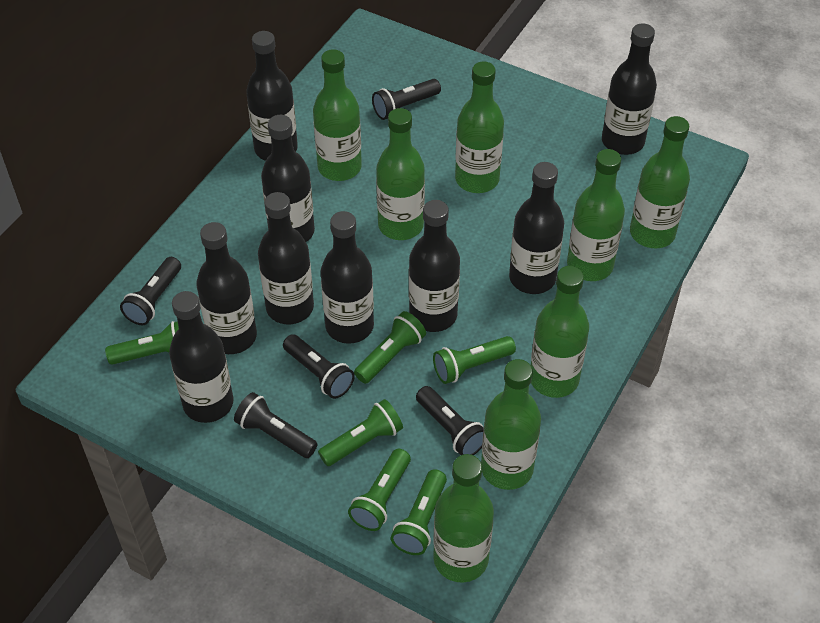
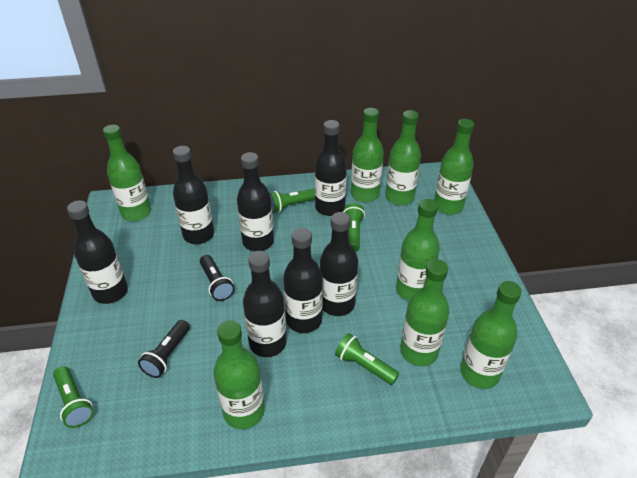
black bottle: [169,291,233,423] [196,222,257,354] [246,31,298,161] [258,192,314,324] [261,115,315,242] [321,211,374,344] [409,200,460,332] [509,162,564,294] [602,23,657,155] = 9 -> [67,200,128,304] [173,146,214,244] [237,152,274,251] [243,251,287,357] [283,228,323,333] [315,120,347,216] [320,212,358,316] = 7
black flashlight: [120,257,181,325] [234,392,318,458] [283,334,355,399] [372,79,441,120] [416,386,484,455] = 5 -> [138,320,190,378] [200,255,235,301] = 2
green flashlight: [105,321,179,365] [318,399,403,466] [348,449,411,531] [354,311,426,384] [391,469,447,555] [433,336,516,384] = 6 -> [53,366,94,428] [269,189,315,213] [335,333,399,385] [343,203,365,252] = 4

